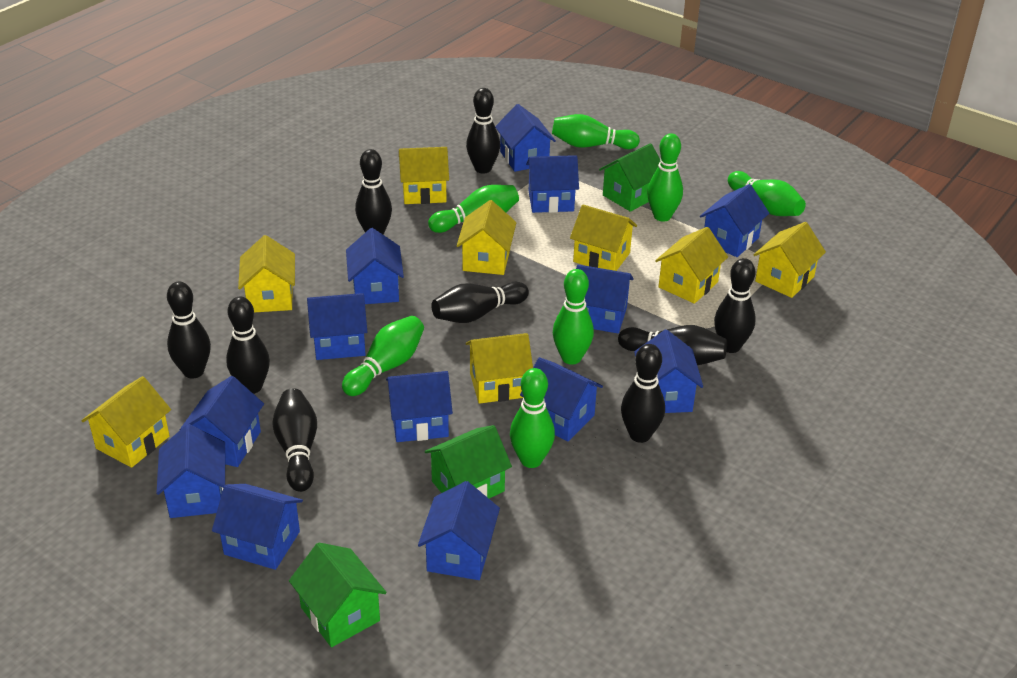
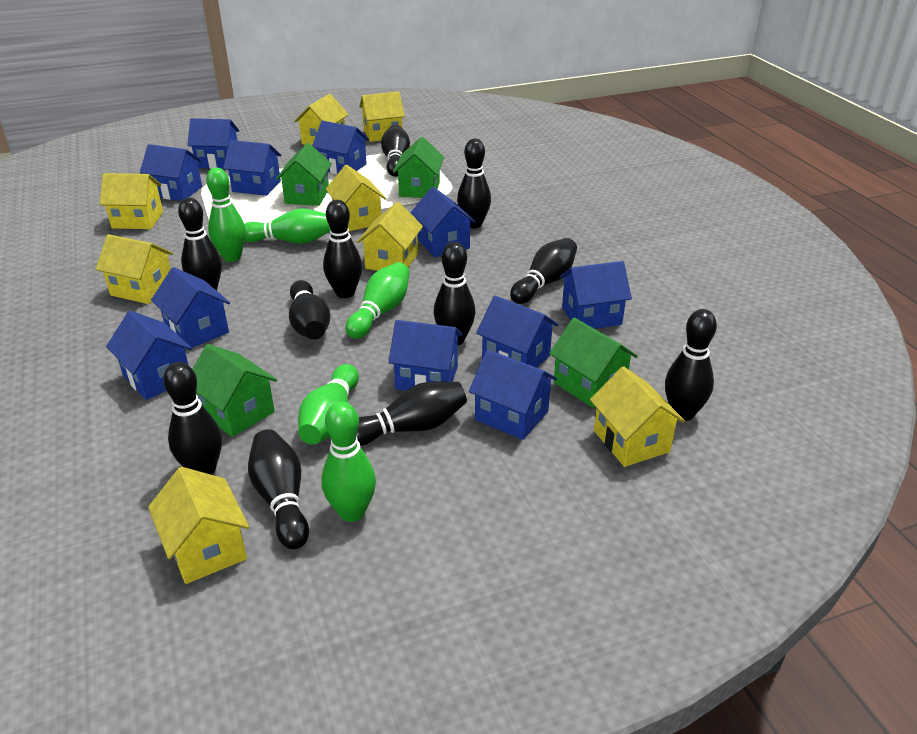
black bowling pin: [167,282,211,378] [226,296,270,394] [272,388,317,492] [355,149,392,235] [431,282,529,323] [466,88,500,174] [618,325,727,365] [621,344,665,443] [714,258,756,353] = 9 -> [163,362,222,475] [178,198,222,291] [248,429,309,549] [289,280,330,340] [323,200,362,298] [357,381,467,446] [381,125,410,177] [434,242,476,345] [457,139,491,228] [510,238,577,304] [665,309,717,421] = 11
blue house: [156,424,225,518] [180,376,264,467] [212,484,303,570] [307,293,367,360] [346,228,404,304] [386,371,453,442] [418,481,500,580] [495,104,556,172] [520,357,603,441] [526,155,579,213] [576,265,634,334] [634,330,703,413] [700,184,769,257] = 13 -> [106,311,192,400] [140,144,202,201] [151,267,230,350] [187,118,239,169] [223,140,281,196] [312,121,369,174] [388,320,463,391] [411,187,476,257] [469,350,557,440] [476,296,559,368] [560,261,632,329] = 11
green bowling pin: [342,316,424,396] [428,185,519,233] [510,368,555,468] [552,114,640,149] [553,269,594,365] [647,133,683,222] [728,171,806,216] = 7 -> [206,168,246,262] [245,208,330,244] [298,364,359,444] [321,401,376,522] [346,262,410,339] = 5
green house: [289,543,387,647] [425,425,512,498] [599,143,660,212] = 3 -> [193,344,277,437] [276,143,332,206] [393,137,444,198] [549,318,638,408] = 4

